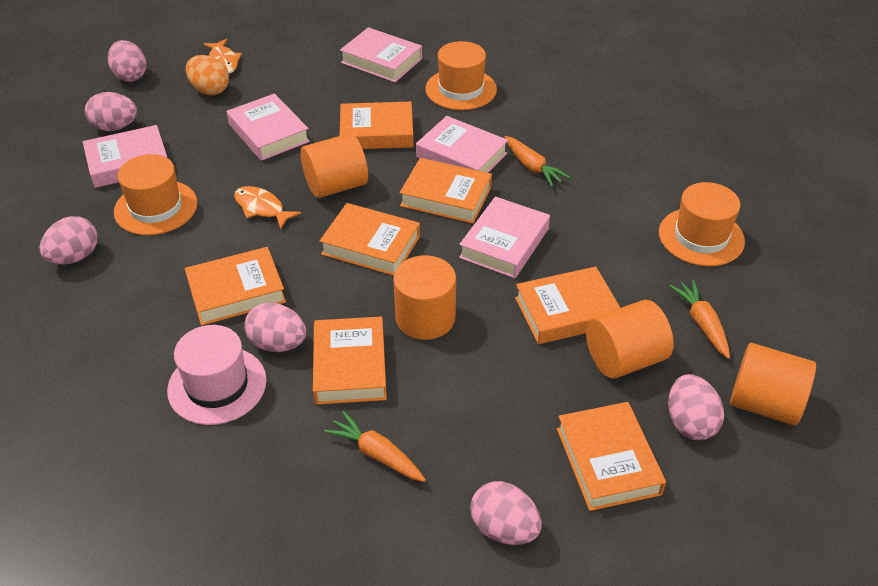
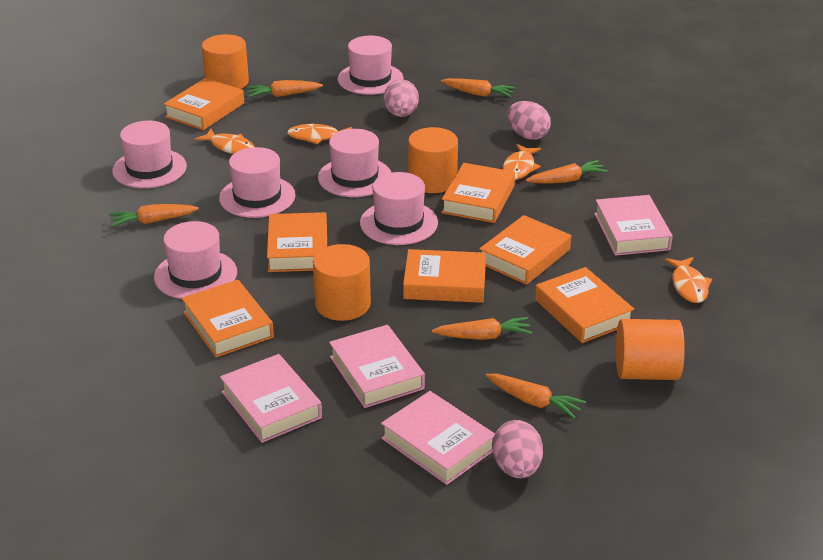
orange carrot: [324,411,426,482] [505,136,570,187] [670,280,730,359] = 3 -> [109,204,199,227] [246,80,323,97] [432,317,532,340] [441,78,516,97] [485,374,586,419] [526,160,608,184] = 6
orange egg: [186,55,229,95] = 1 -> none = 0
orange fish: [204,39,242,74] [234,186,301,229] = 2 -> [194,129,255,154] [287,124,352,144] [502,144,541,180] [665,257,712,303] = 4
orange hat: [114,154,198,235] [425,41,497,110] [659,182,745,266] = 3 -> none = 0
pink book: [83,125,167,188] [227,93,310,161] [340,27,422,82] [416,116,508,173] [459,197,550,278] = 5 -> [220,354,322,443] [329,325,425,408] [381,391,495,485] [594,195,673,256] = 4
pink egg: [40,216,98,264] [85,92,137,131] [108,40,147,82] [244,303,306,352] [470,481,542,545] [668,374,724,440] = 6 -> [384,79,419,117] [492,420,543,478] [507,101,551,140] = 3
pink hat: [167,325,267,425] = 1 -> [112,121,187,188] [154,221,237,299] [219,147,295,218] [318,129,391,197] [338,36,403,95] [360,172,438,245] = 6

